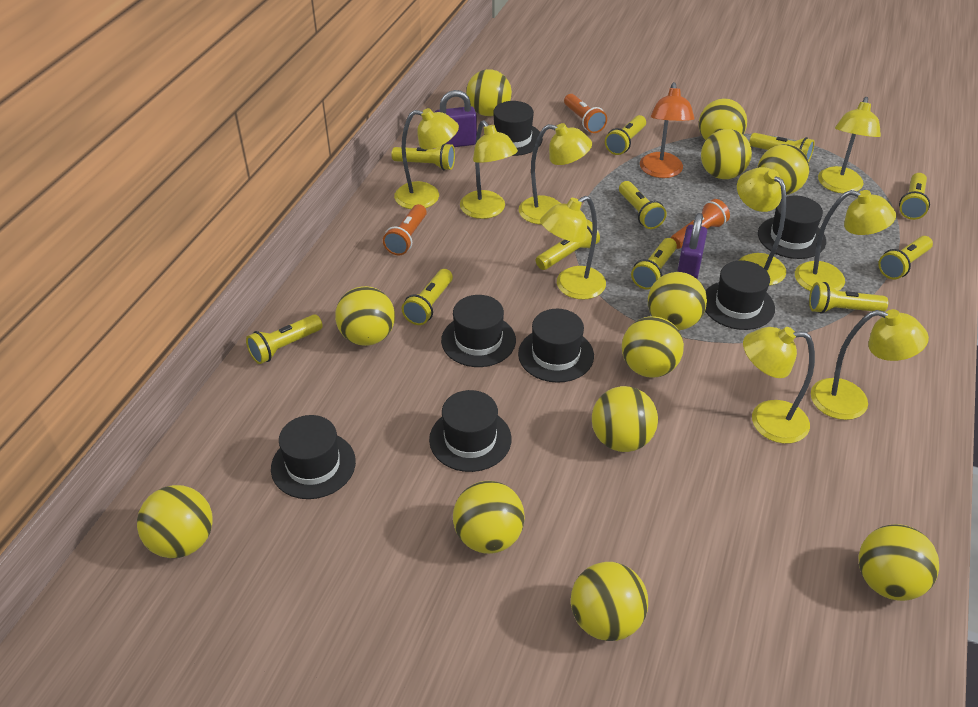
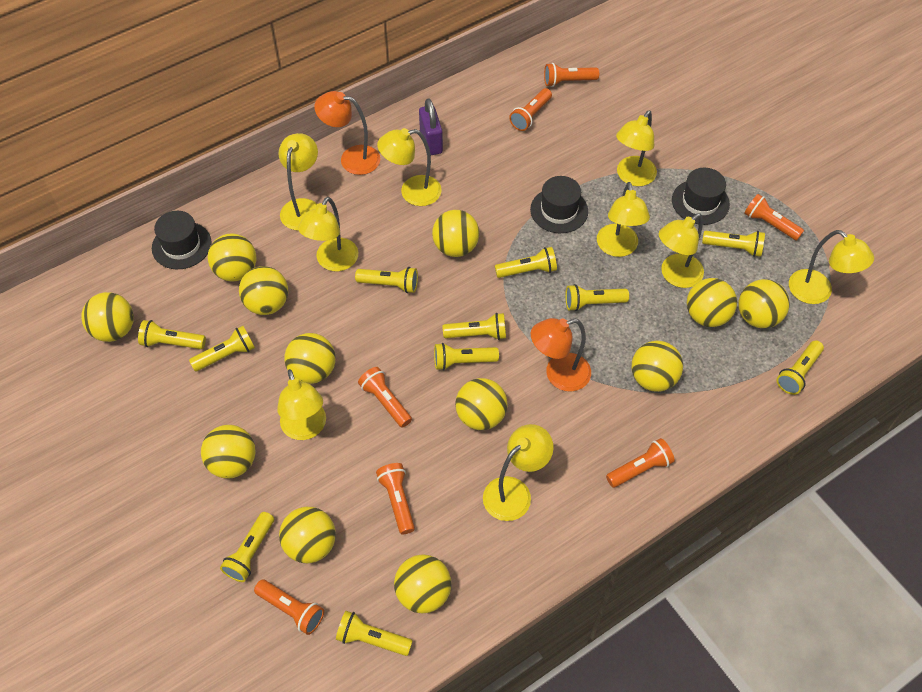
black hat: [271,415,356,499] [429,390,511,472] [441,295,516,367] [493,101,543,156] [518,309,594,383] [705,261,775,330] [758,196,826,259] = 7 -> [152,211,211,269] [530,176,588,233] [672,168,730,225] = 3
orange flashlight: [383,204,427,256] [564,94,607,133] [671,199,730,249] = 3 -> [254,580,324,635] [358,367,412,428] [376,463,415,535] [509,88,552,131] [544,63,599,87] [606,438,675,488] [744,194,804,240] = 7
orange lamp: [640,82,695,178] = 1 -> [314,91,380,175] [531,318,591,392] = 2
purple padlock: [435,90,477,147] [677,213,707,279] = 2 -> [419,98,443,155] = 1

